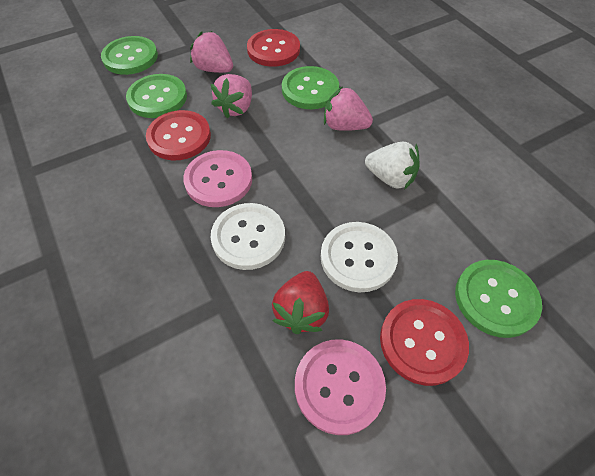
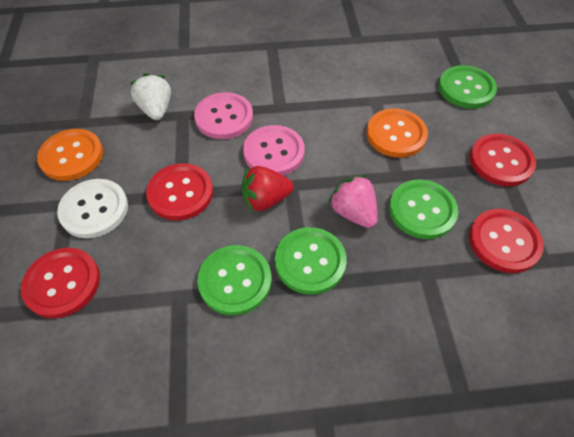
orange button: none = 0 -> [37,129,103,181] [366,109,428,158] = 2
pink strawberry: [190,31,233,73] [211,74,252,118] [324,86,373,131] = 3 -> [328,175,378,228] = 1
red button: [146,110,211,160] [247,29,300,67] [380,299,469,386] = 3 -> [21,248,100,318] [146,163,213,221] [469,134,536,186] [469,209,544,273] = 4
white button: [211,203,285,270] [321,222,398,292] = 2 -> [57,179,128,238] = 1

